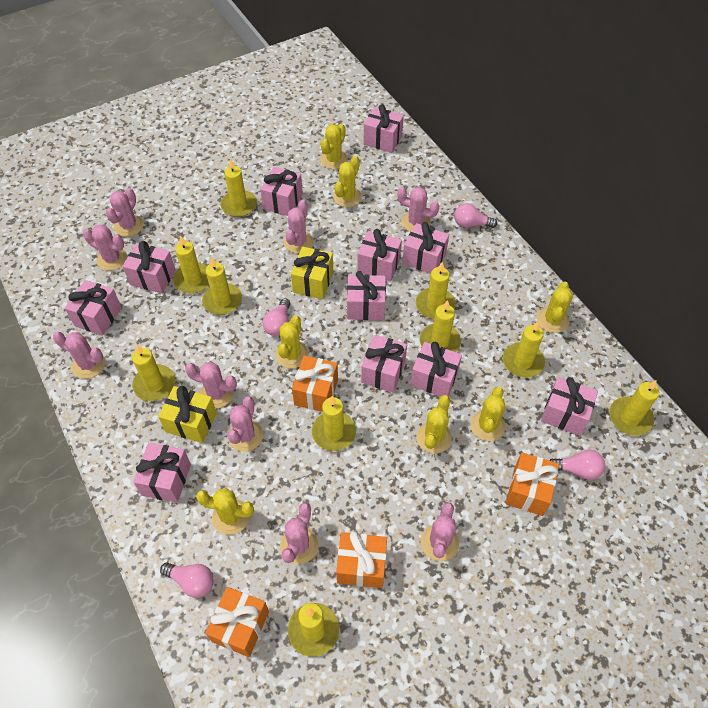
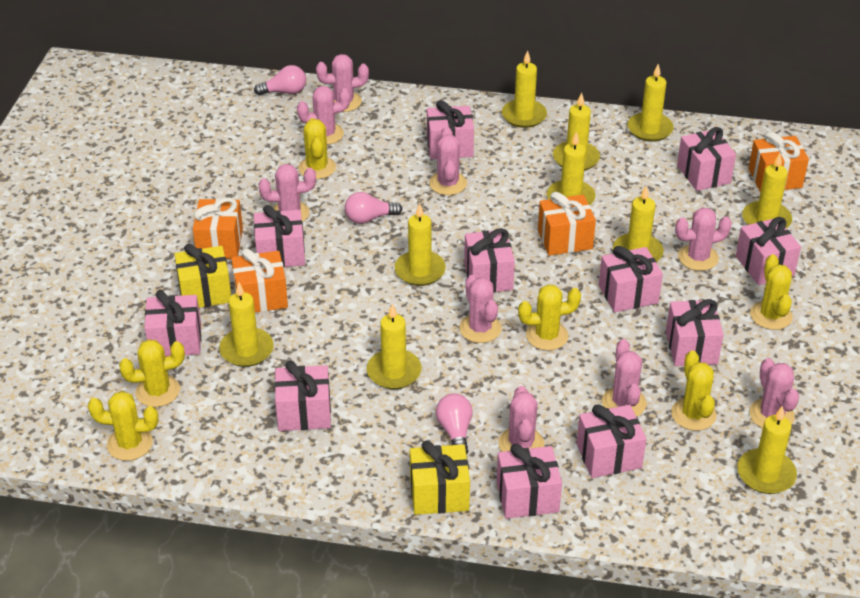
pink light bulb: [160,562,214,598] [263,298,290,336] [454,203,497,228] [549,450,605,480] = 4 -> [254,65,306,95] [345,192,402,224] [436,393,473,455] = 3
yellow cactus: [196,488,254,535] [276,316,309,369] [320,124,348,169] [333,156,362,207] [416,395,452,454] [470,387,505,441] [537,282,573,333] = 7 -> [88,391,158,461] [119,339,185,407] [298,118,336,179] [518,284,581,350] [671,350,717,431] [750,254,793,330] = 6

